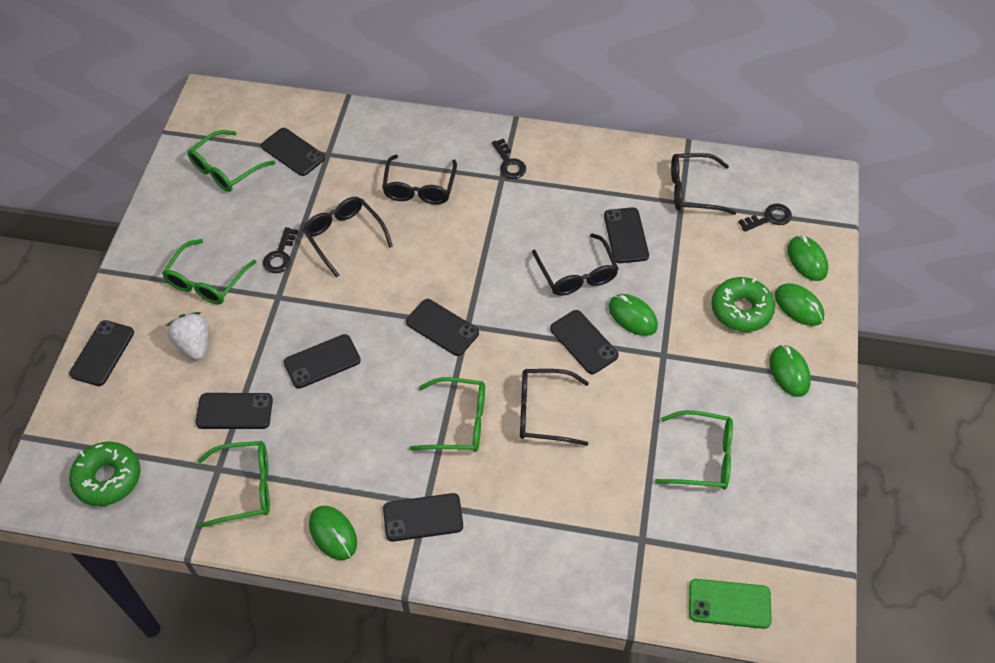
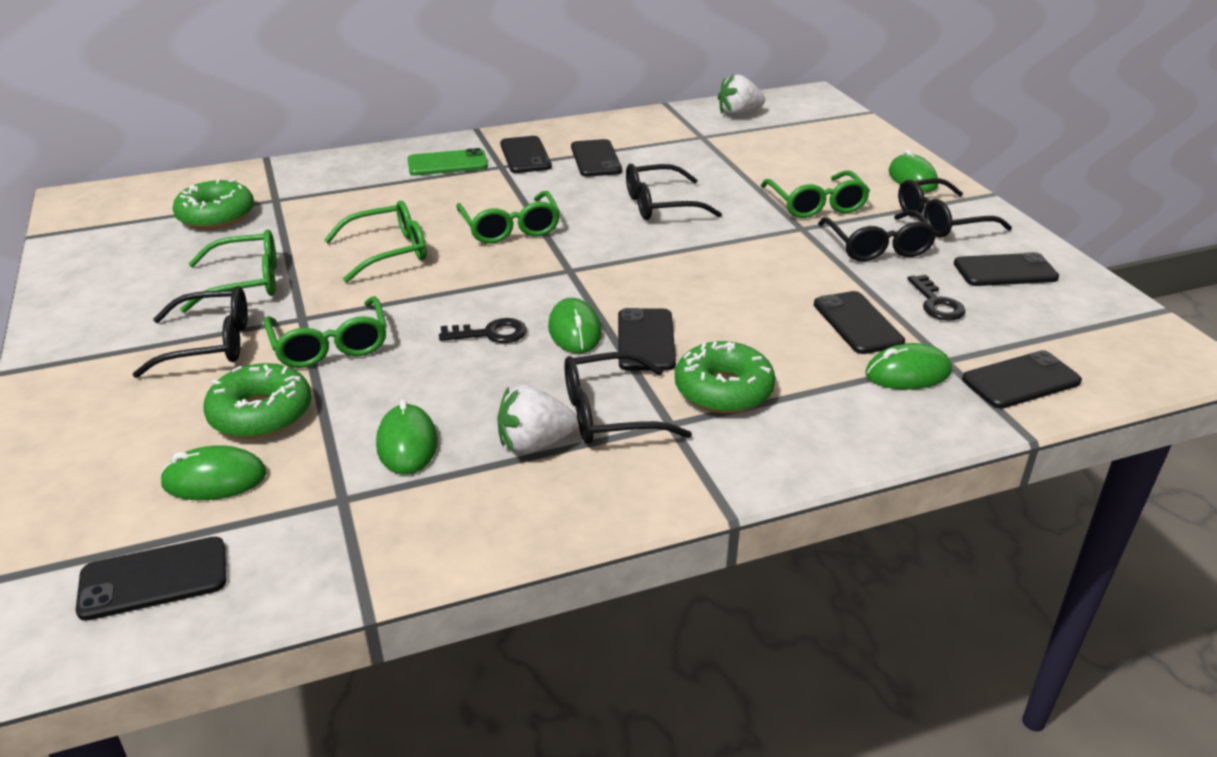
black key: [263,227,298,273] [491,139,526,179] [738,203,792,232] = 3 -> [439,318,527,343] [907,275,966,320] = 2
black phone: [69,320,134,386] [196,393,273,429] [261,128,325,176] [284,334,361,389] [383,493,463,542] [406,299,479,356] [550,310,619,374] [604,207,649,263] = 8 -> [76,537,226,621] [500,136,552,173] [571,139,622,177] [618,308,676,370] [814,291,905,354] [954,252,1059,286] [962,350,1082,409] = 7
green donut: [69,442,140,506] [711,277,775,332] = 2 -> [173,179,254,229] [204,363,312,439] [675,341,775,413] = 3
white strawberry: [166,312,209,360] = 1 -> [498,385,578,454] [718,74,765,117] = 2

